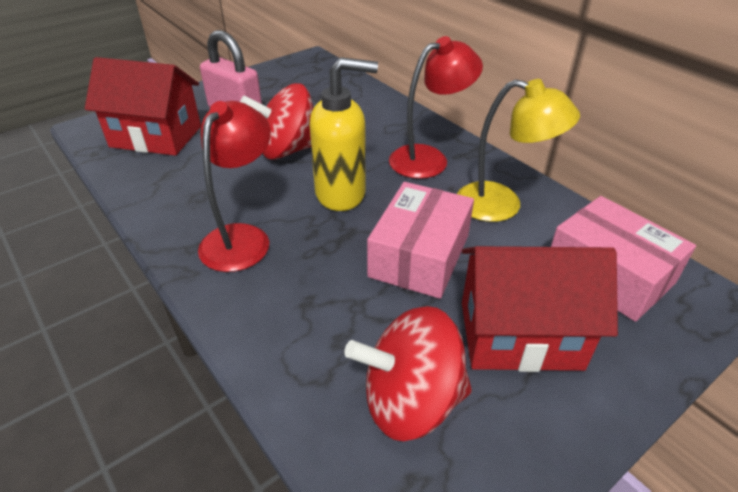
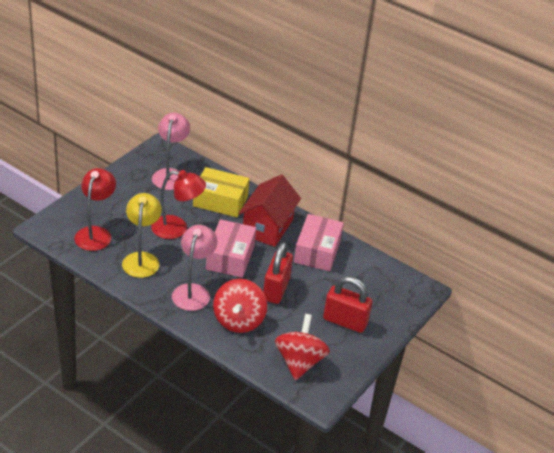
pink lamp: none = 0 -> [152,113,190,190] [172,225,217,311] = 2
pink padlock: [200,30,262,107] = 1 -> none = 0
red house: [85,57,201,156] [462,246,618,372] = 2 -> [238,174,301,247] = 1
red padlock: none = 0 -> [263,242,293,304] [323,276,372,333] = 2
yellow box: none = 0 -> [193,167,250,217] = 1
yellow soap dispenser: [309,57,378,211] = 1 -> none = 0

